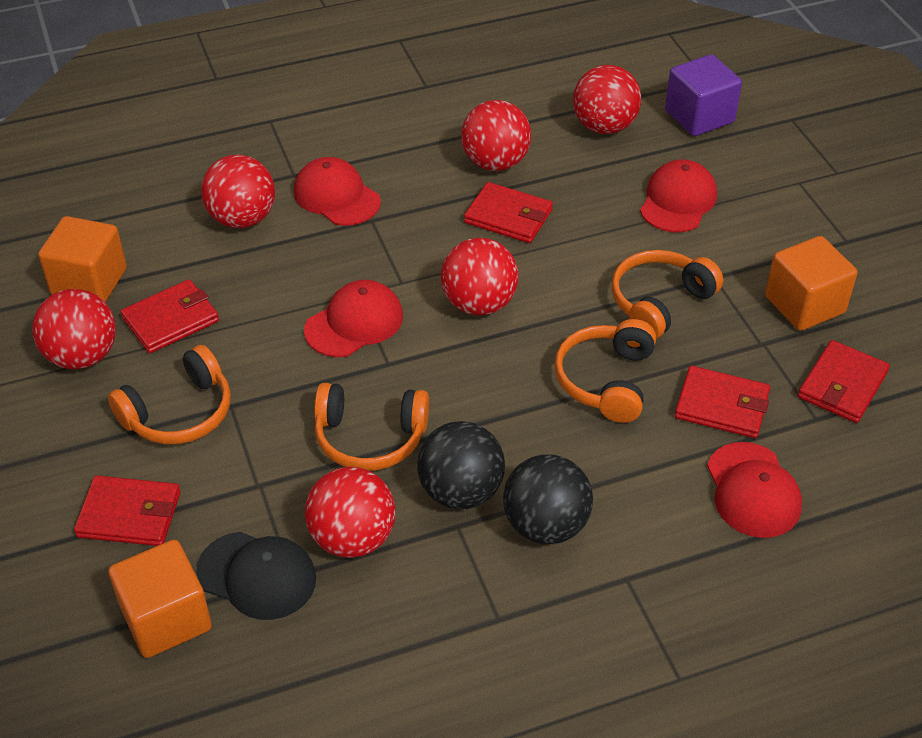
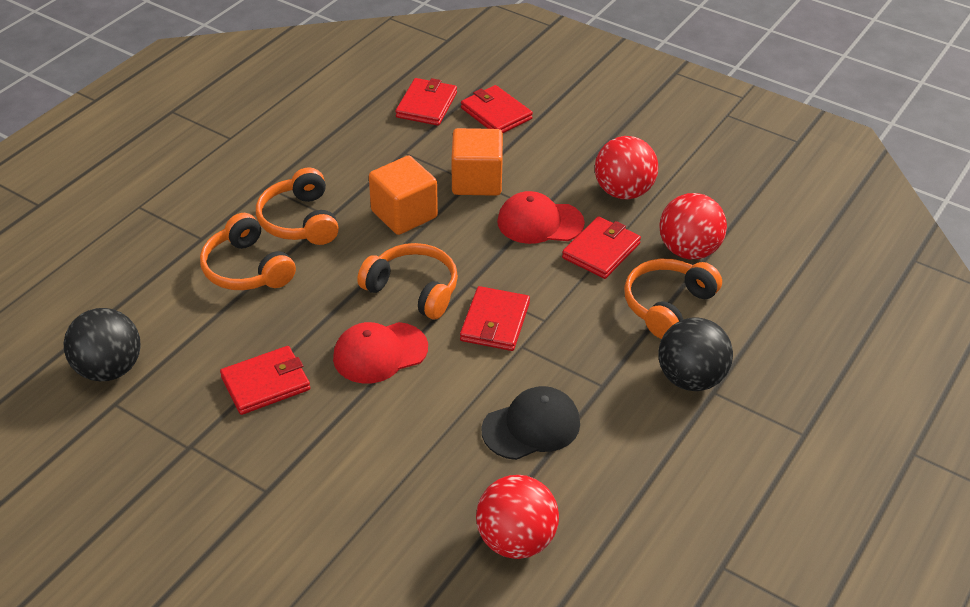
orange cube: [38,216,127,302] [109,540,212,658] [765,236,857,331] = 3 -> [369,156,438,235] [451,128,503,196] = 2
purple cube: [665,54,742,136] = 1 -> none = 0
red ball: [32,289,116,369] [201,155,275,228] [305,467,395,558] [441,238,518,315] [461,100,531,171] [573,65,641,134] = 6 -> [476,475,559,559] [595,136,658,199] [659,193,727,259] = 3
red cap: [294,157,381,226] [304,280,403,357] [640,159,717,232] [707,442,802,538] = 4 -> [333,322,428,383] [497,191,585,244] = 2

